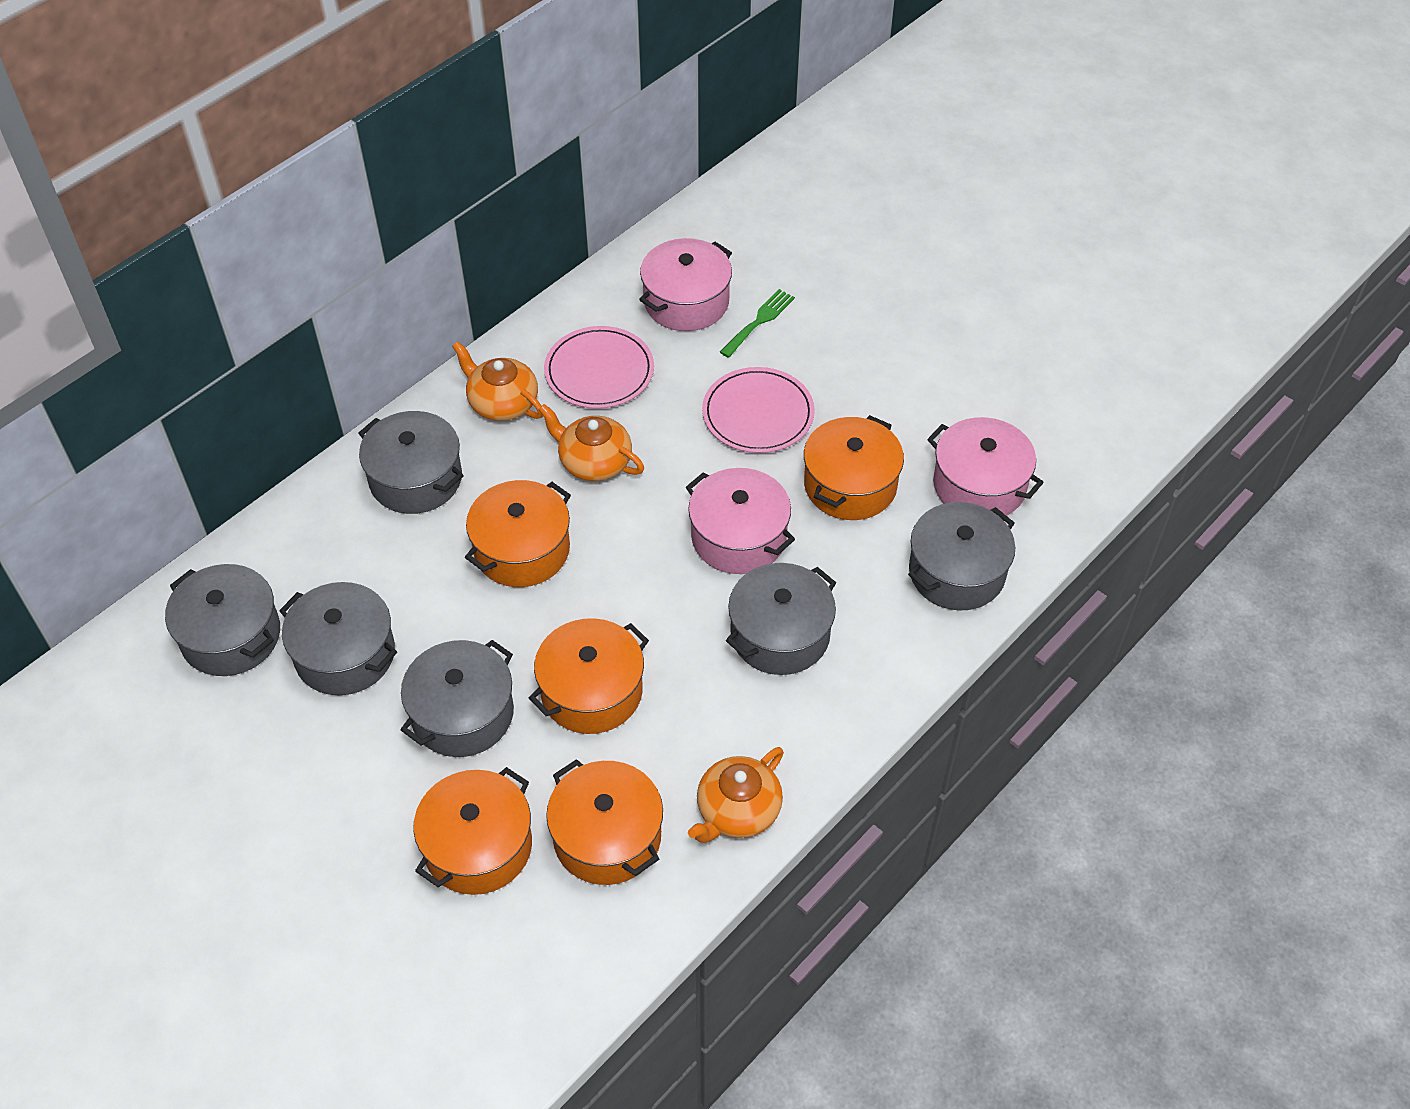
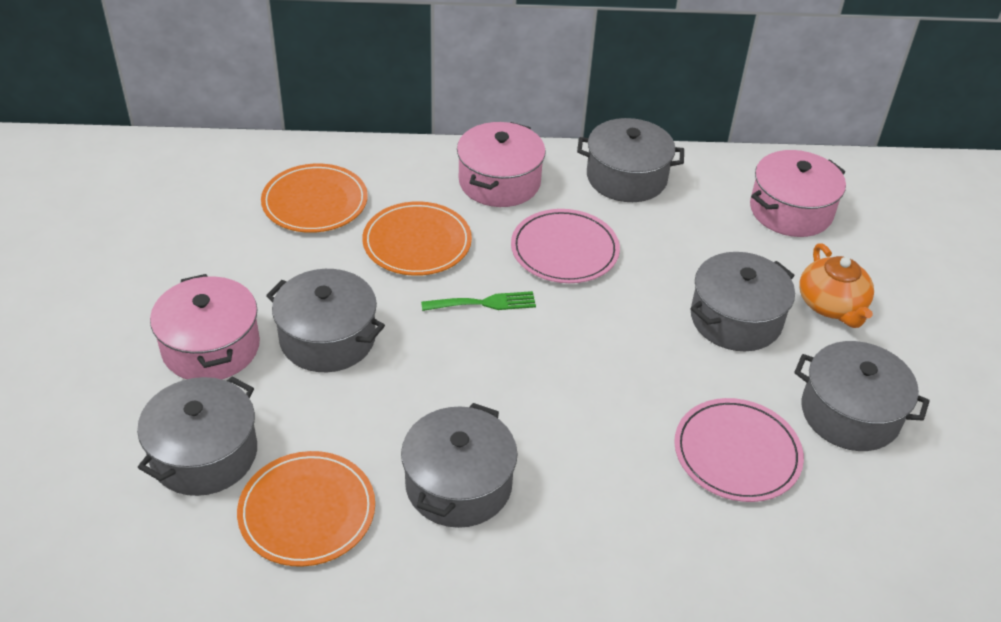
orange plate: none = 0 -> [237,451,375,567] [261,164,368,233] [362,201,472,276] = 3
orange pot: [413,767,532,895] [465,480,571,587] [529,618,649,734] [546,759,663,885] [804,415,904,520] = 5 -> none = 0
orange teapot: [452,341,543,421] [539,404,644,481] [688,747,784,843] = 3 -> [799,243,874,328] = 1

